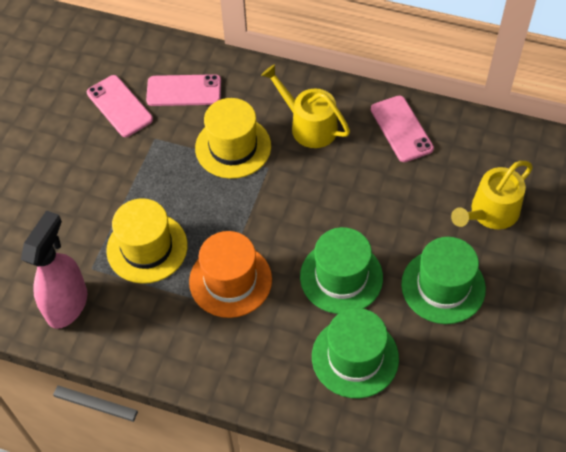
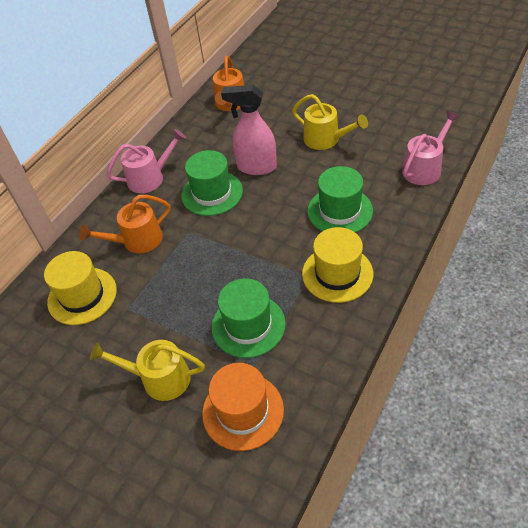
orange watering can: none = 0 -> [79,195,171,253] [213,56,244,111] = 2
pink phone: [87,75,153,137] [146,74,221,106] [371,96,434,162] = 3 -> none = 0
pink watering can: none = 0 -> [107,129,186,193] [402,111,460,185] = 2

